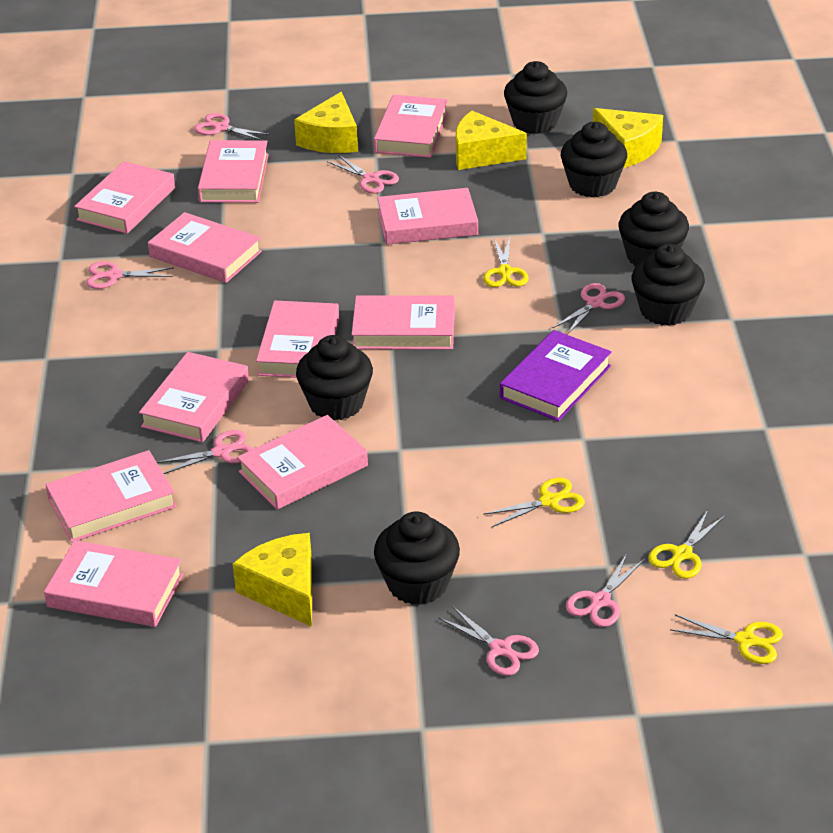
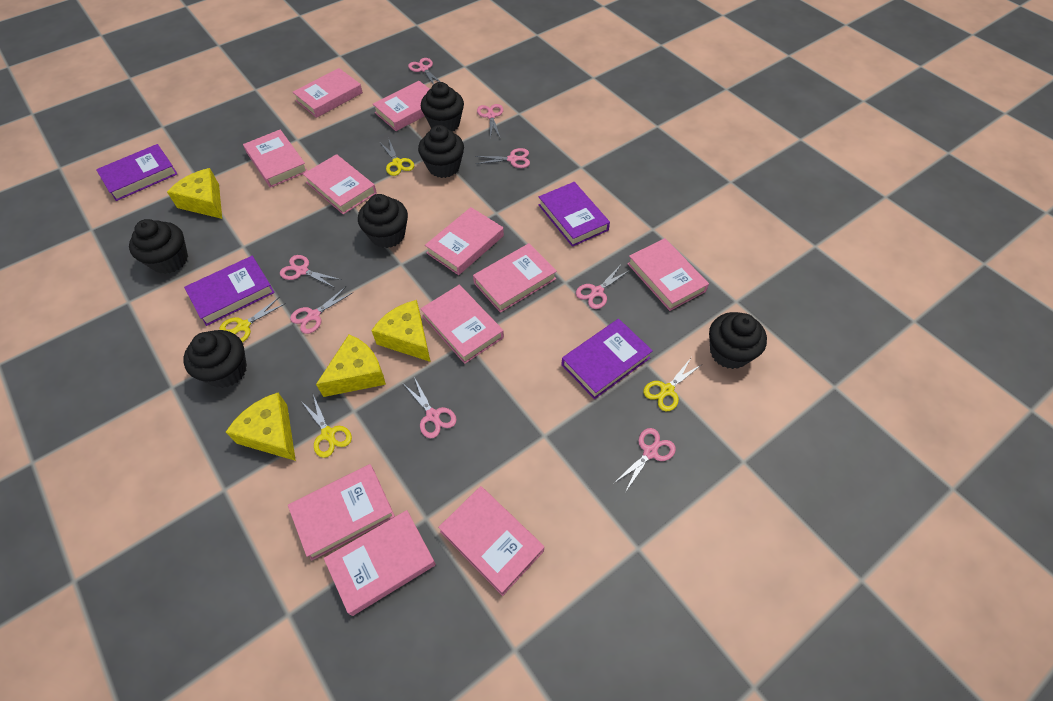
pink scissors: [86,261,173,289] [157,430,253,474] [194,113,271,140] [327,155,399,194] [439,606,539,676] [553,283,625,335] [566,554,644,627] = 7 -> [280,255,342,288] [290,287,352,334] [404,377,457,438] [408,58,440,85] [475,148,530,168] [477,104,503,138] [576,266,630,309] [614,428,676,492] = 8
purple book: [500,330,612,421] = 1 -> [96,144,177,201] [184,256,275,326] [539,182,610,247] [562,319,653,399] = 4

